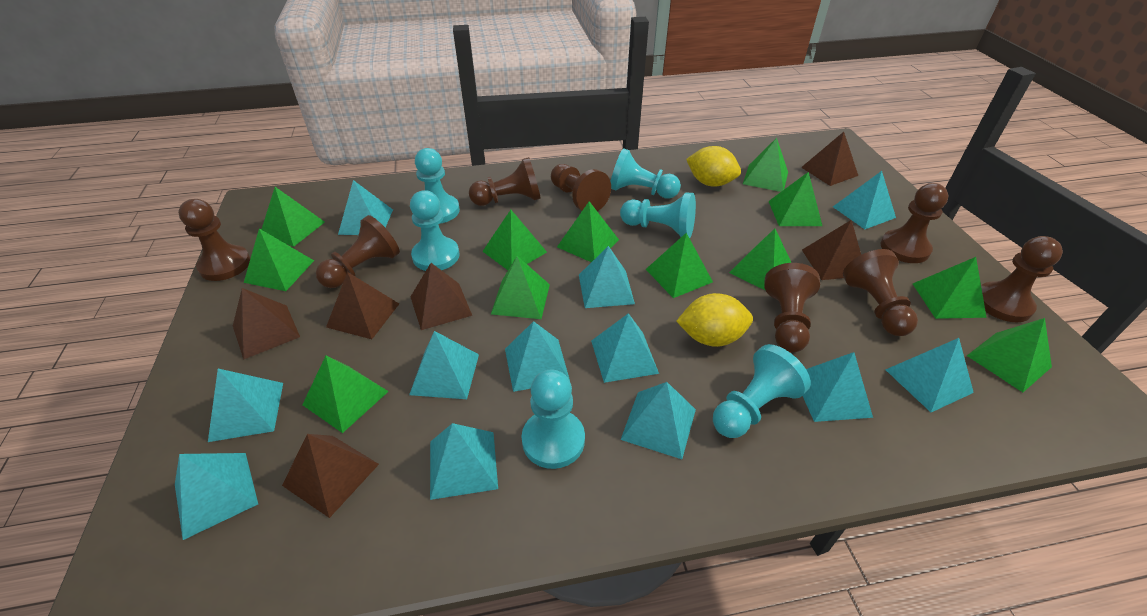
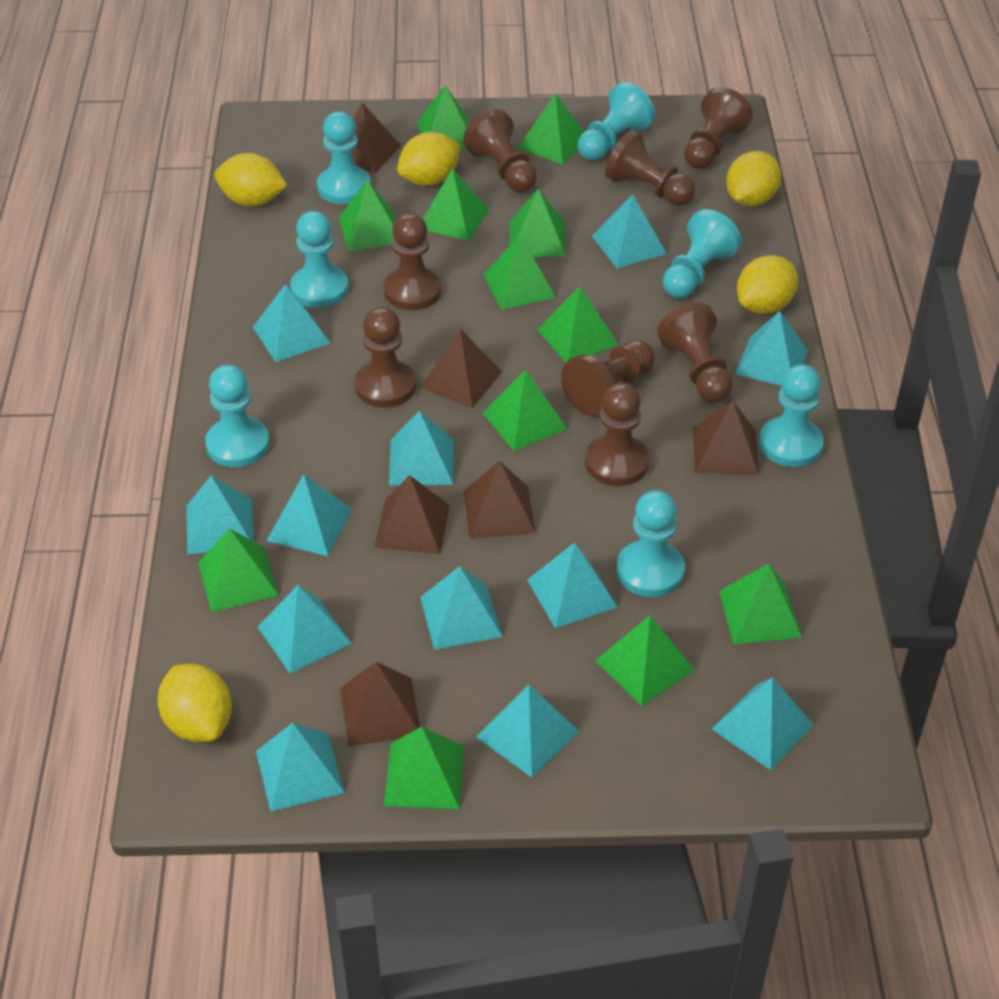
turquoise pawn: [410,190,460,271] [415,148,460,224] [521,369,585,469] [611,148,681,199] [620,193,696,238] [713,344,811,438] = 6 -> [205,365,270,467] [290,211,349,308] [317,111,371,204] [578,82,655,161] [617,490,685,597] [663,209,742,298] [759,364,824,467] = 7
yellow lemon: [676,293,753,347] [686,146,741,187] = 2 -> [158,664,232,742] [214,153,287,207] [397,132,461,186] [726,151,781,207] [737,255,798,314] = 5

